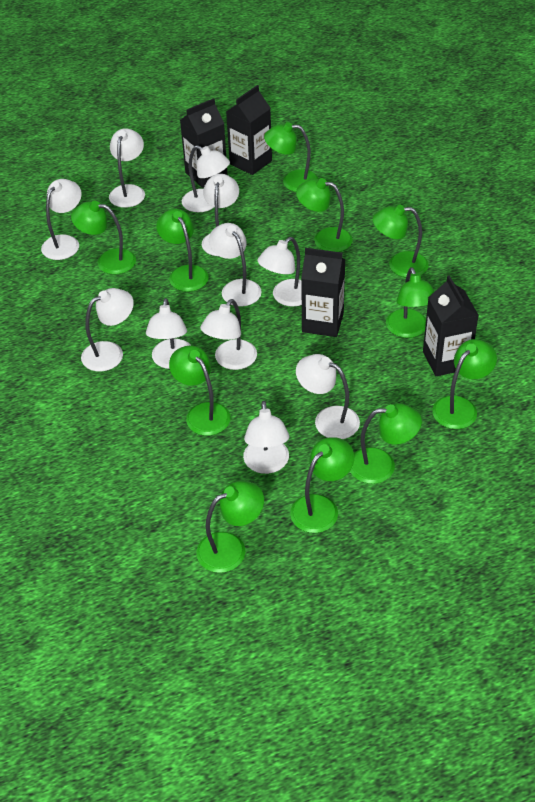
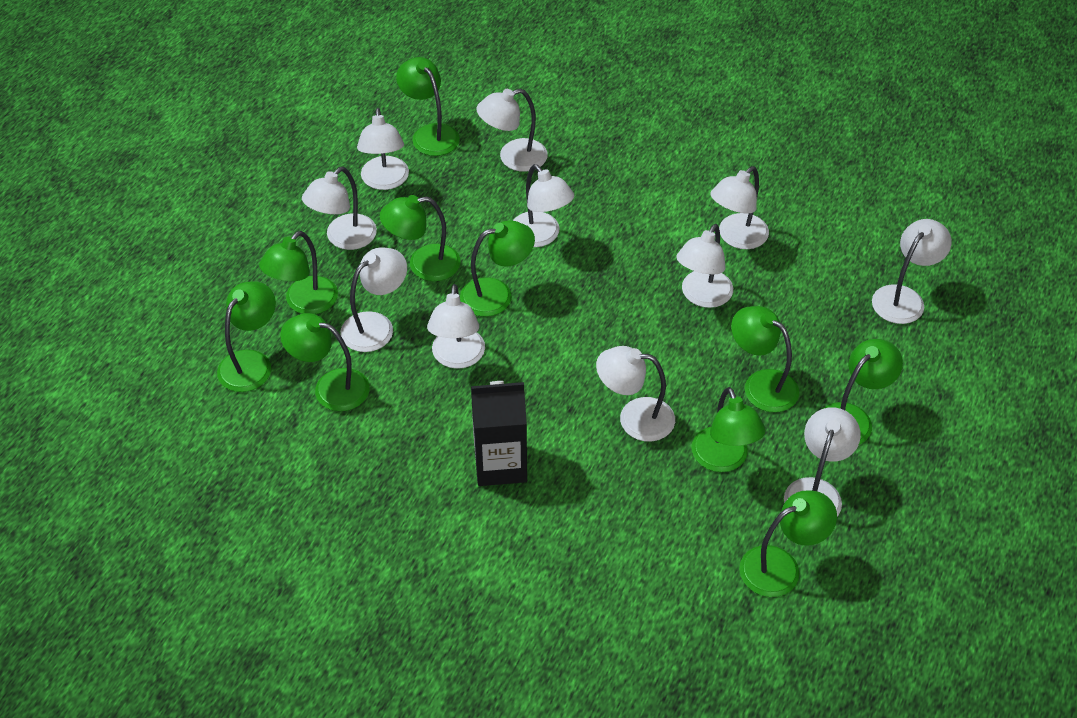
black carton: [180,98,228,187] [226,85,272,175] [301,248,345,337] [423,275,478,376] = 4 -> [471,381,527,486] = 1
green lamp: [71,201,136,274] [156,209,209,292] [169,345,231,436] [196,481,264,573] [264,122,319,192] [290,437,354,533] [296,178,353,252] [350,403,422,484] [373,204,429,277] [386,267,435,338] [432,339,497,429] = 11 -> [217,281,276,392] [259,231,338,314] [280,313,370,411] [380,195,461,281] [396,57,460,156] [460,220,535,317] [691,387,766,472] [731,306,799,412] [739,490,837,597] [822,339,903,445] = 10

